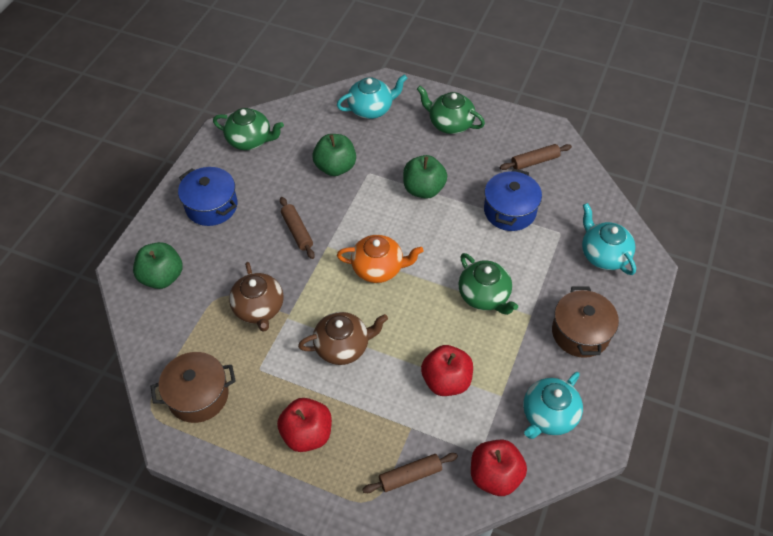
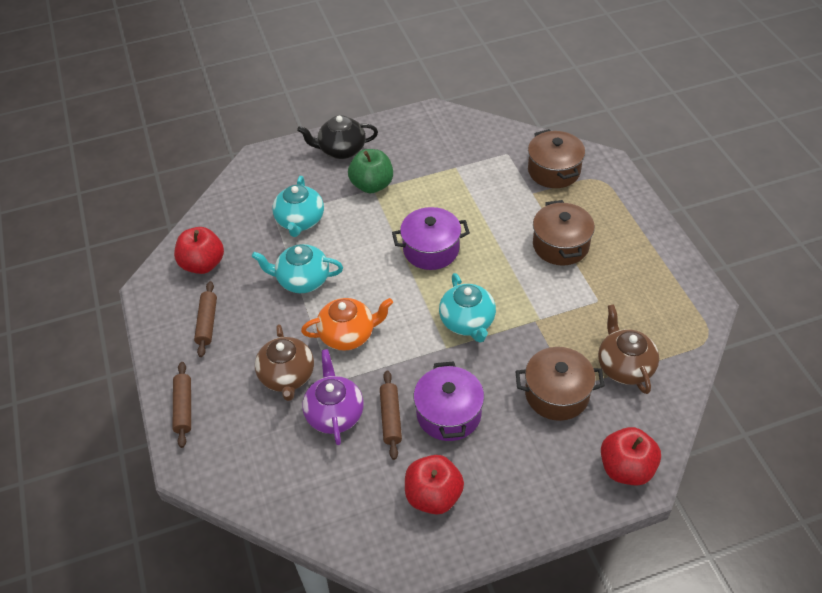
black teapot: none = 0 -> [297,115,378,159] = 1
blue pot: [178,167,237,226] [484,168,542,231] = 2 -> none = 0
brown pot: [150,352,236,423] [552,286,619,358] = 2 -> [515,347,605,421] [528,129,585,188] [533,200,595,266] = 3
green apple: [133,242,183,289] [312,134,356,176] [403,155,447,199] = 3 -> [348,149,393,193] = 1
green teapot: [213,108,284,150] [417,86,485,134] [458,253,518,315] = 3 -> none = 0
purple pot: none = 0 -> [392,207,470,270] [414,361,484,441] = 2
purple teapot: none = 0 -> [302,349,364,445] = 1

